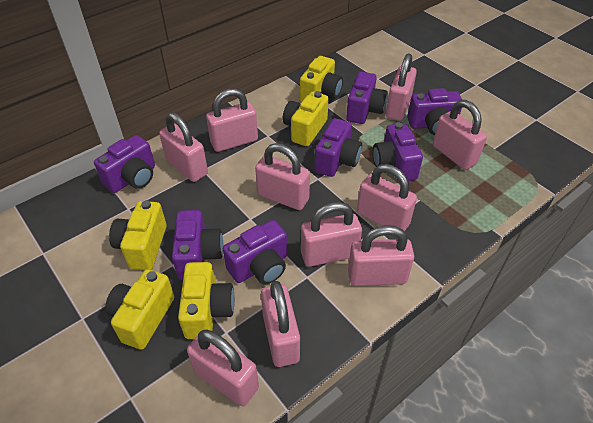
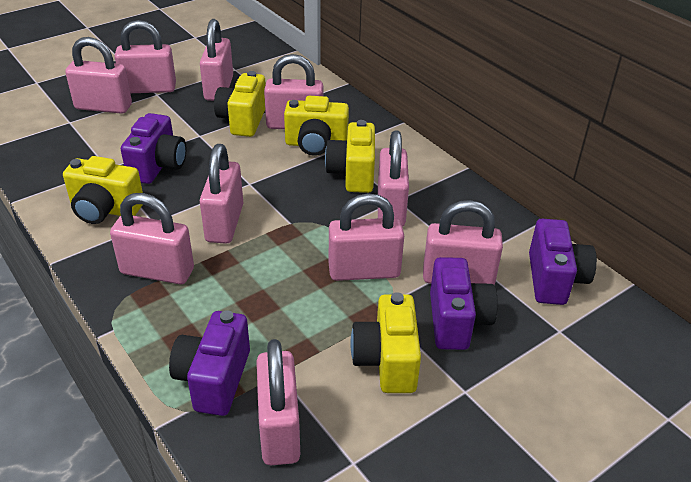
purple camera: [94,135,155,193] [172,210,223,280] [223,220,287,284] [314,118,362,177] [346,72,388,124] [373,122,423,182] [407,88,462,135] = 7 -> [121,113,186,184] [169,310,250,416] [430,257,498,350] [529,219,597,305] = 4

